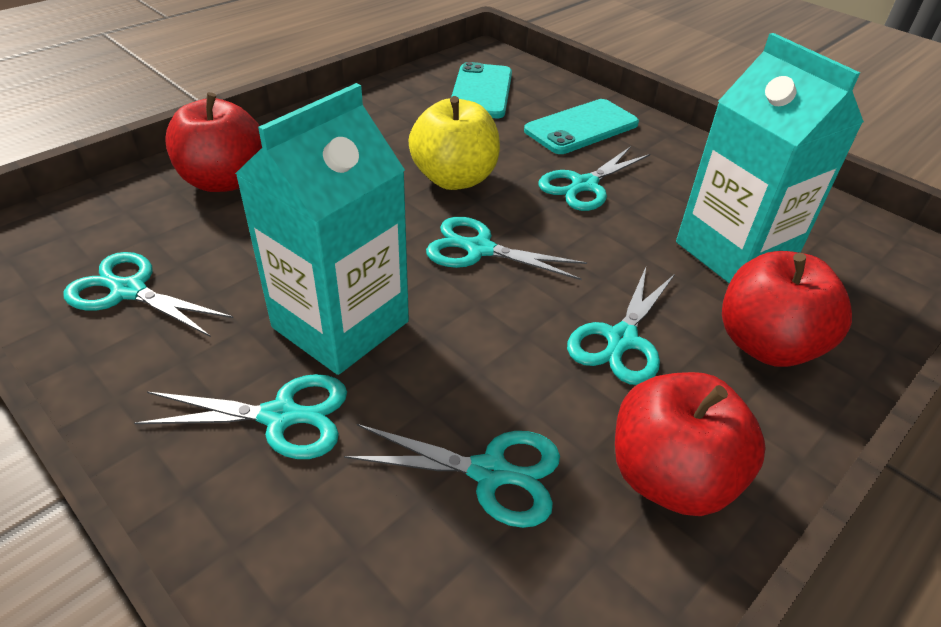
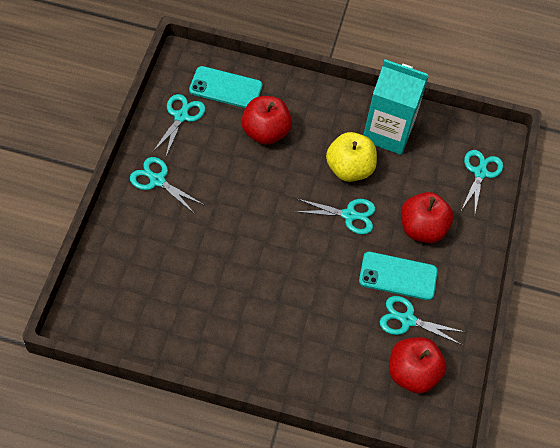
turquoise carton: [235,83,409,375] [676,33,864,284] = 2 -> [363,59,429,155] = 1
turquoise scissors: [64,252,233,337] [134,374,347,459] [344,424,560,528] [426,217,587,280] [539,146,650,211] [567,267,675,385] = 6 -> [130,157,204,214] [152,94,205,156] [294,199,375,234] [380,296,465,345] [461,150,503,217] = 5

